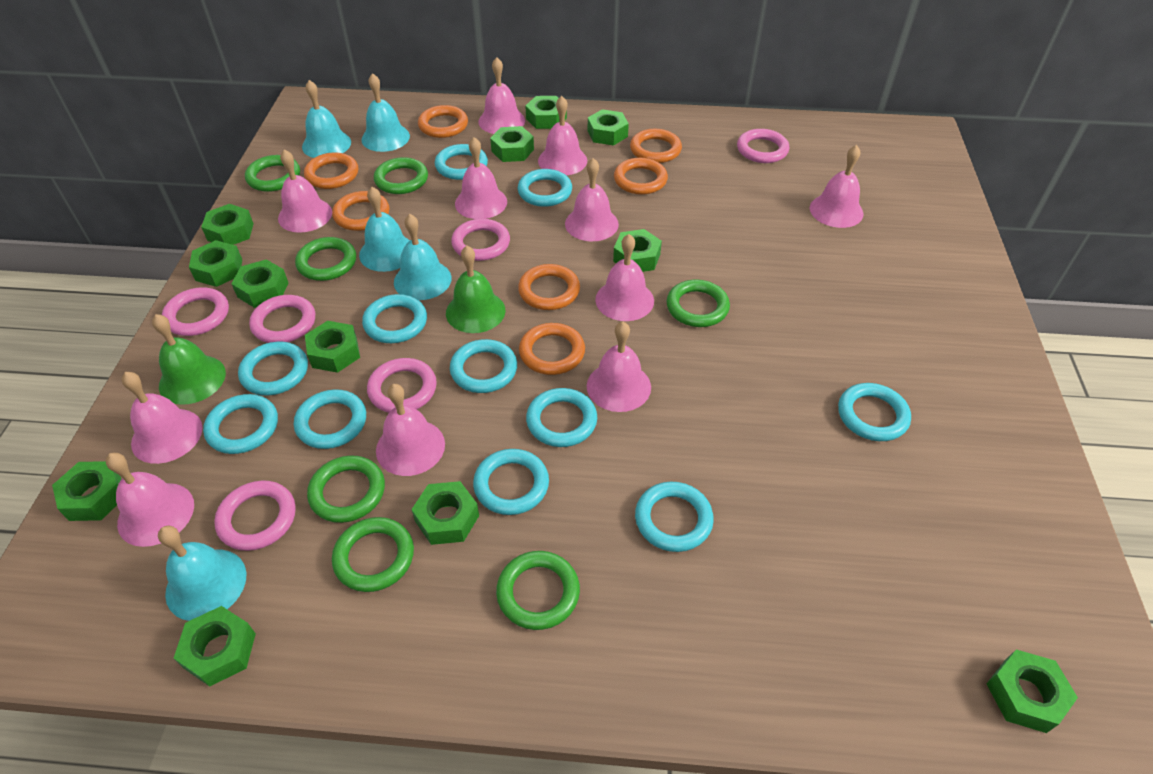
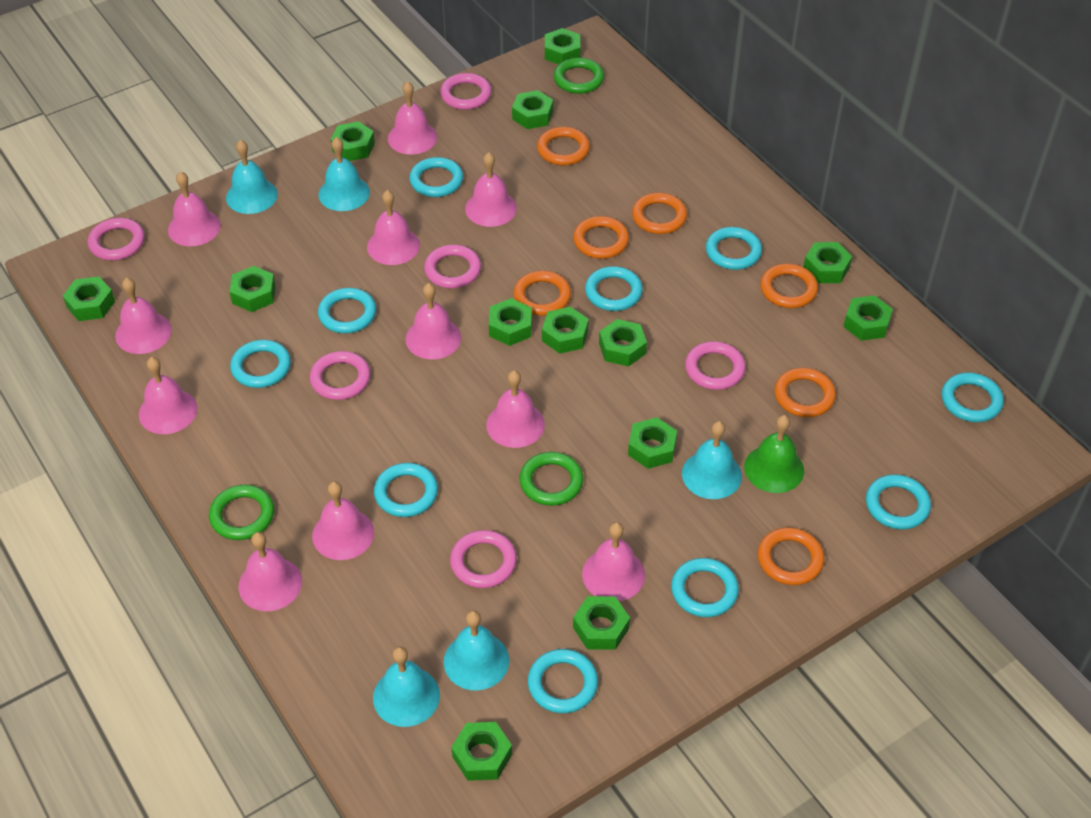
green bell: [152,314,226,405] [446,246,505,333] = 2 -> [744,415,804,493] = 1
green nut: [52,461,121,521] [174,606,256,687] [189,240,242,287] [201,204,254,245] [231,259,288,308] [305,321,360,373] [411,481,479,545] [490,126,534,162] [525,96,567,129] [588,109,629,145] [613,229,662,272] [986,649,1078,733] = 12 -> [63,277,115,321] [229,266,276,312] [331,121,375,161] [451,722,512,781] [489,298,532,346] [512,90,553,129] [542,307,589,354] [545,28,580,64] [573,596,630,650] [599,319,647,367] [628,417,677,469] [803,242,852,283] [843,295,893,341] = 13
green ring: [245,155,300,192] [295,237,356,281] [307,456,385,523] [332,517,414,592] [374,157,428,194] [496,551,580,630] [666,280,730,327] = 7 -> [209,485,274,540] [520,452,583,506] [554,58,604,94] = 3
turquoise ring: [203,394,278,454] [238,342,308,396] [294,389,366,449] [362,294,427,343] [435,144,488,180] [450,339,517,393] [473,449,549,515] [518,169,572,207] [526,388,597,447] [635,482,714,552] [838,383,911,441] = 11 -> [230,340,291,388] [318,288,376,333] [374,463,438,517] [409,157,463,197] [528,649,598,713] [585,266,643,311] [671,558,739,617] [706,227,762,270] [866,474,931,529] [942,372,1004,422] = 10

